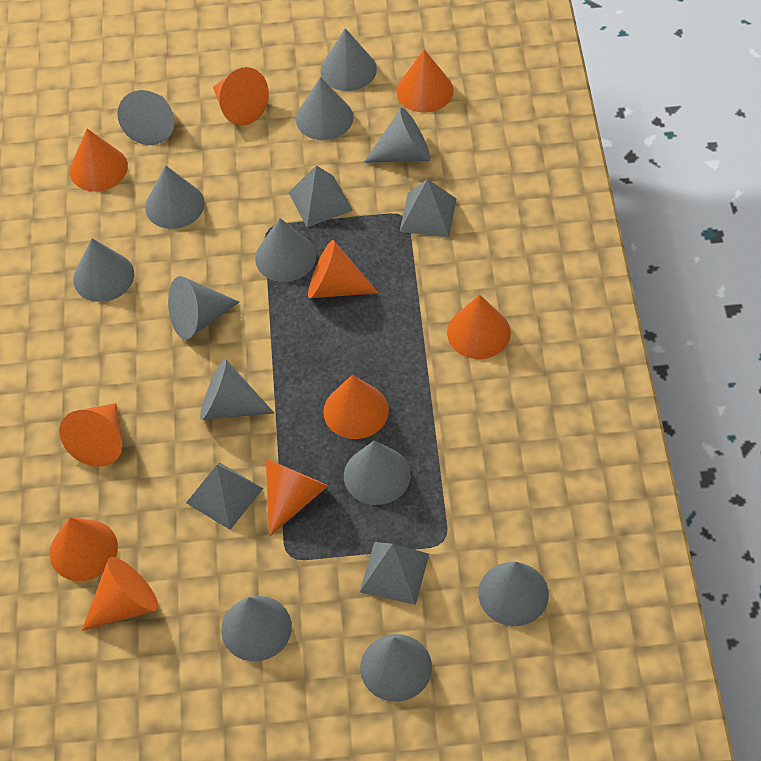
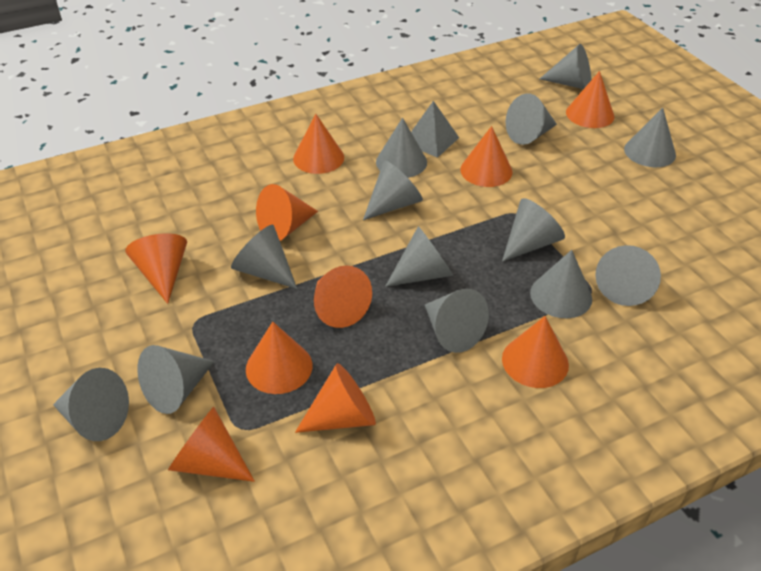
grey pyramid: [186,462,263,530] [288,165,353,227] [360,542,429,605] [400,179,456,238] = 4 -> [411,101,459,158] = 1

